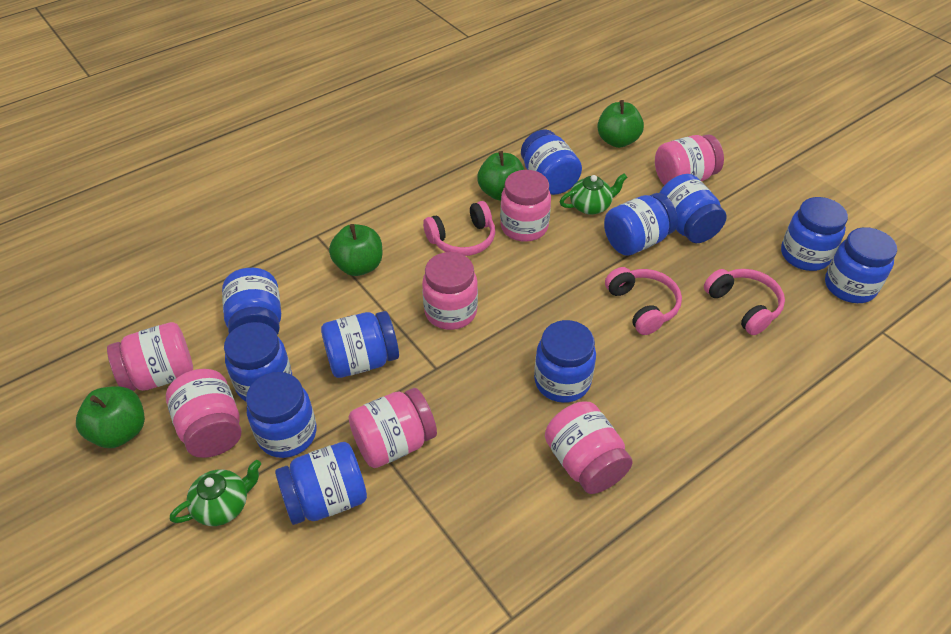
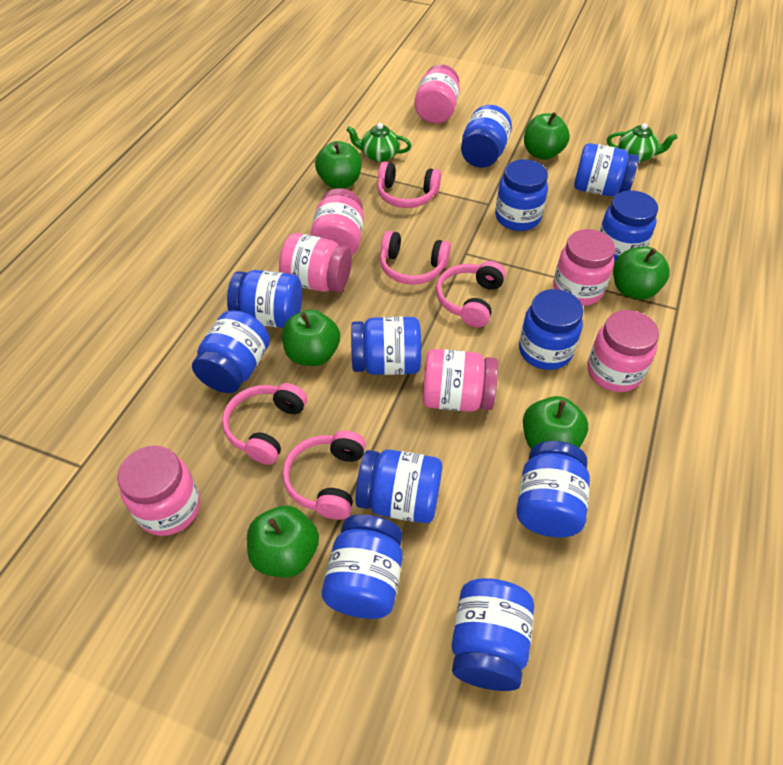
blue jar: [222,268,281,335] [224,322,292,401] [246,372,317,458] [275,442,367,525] [321,311,399,378] [521,129,582,195] [534,320,596,403] [604,193,678,256] [660,174,727,243] [781,197,848,271] [825,227,897,303] = 11 -> [192,310,270,393] [227,270,302,328] [322,514,403,619] [351,316,421,375] [355,449,442,523] [452,578,534,691] [461,105,512,168] [495,159,548,231] [516,441,590,537] [519,289,583,370] [574,143,639,196] [599,190,658,263] = 12
green apple: [76,386,145,448] [329,224,383,276] [477,151,524,201] [597,100,644,148] = 4 -> [247,505,319,577] [282,309,340,366] [315,141,362,189] [523,396,588,449] [524,112,570,160] [613,246,670,300] = 6
pink headphones: [423,201,495,256] [605,267,682,335] [704,269,785,335] = 3 -> [222,383,307,465] [282,430,366,520] [377,162,441,208] [380,231,451,285] [436,261,506,327] = 5

